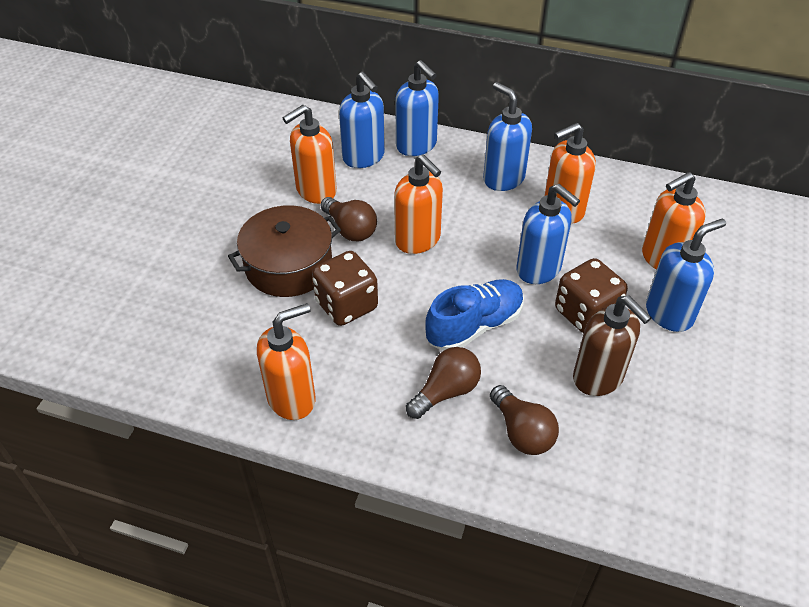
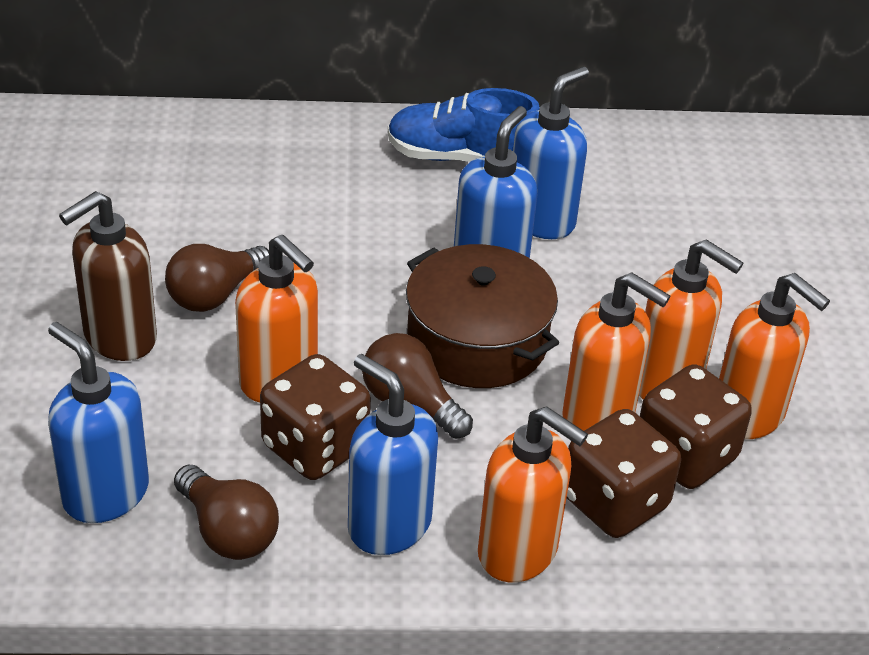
blue soap dispenser: [339,72,385,168] [395,60,439,156] [483,82,532,191] [516,184,580,284] [646,218,726,332] = 5 -> [48,322,149,523] [348,354,438,555] [454,106,537,258] [513,66,589,239] = 4
brown dice: [312,251,378,326] [555,258,628,333] = 2 -> [260,354,371,480] [567,409,681,538] [640,364,752,489] = 3

